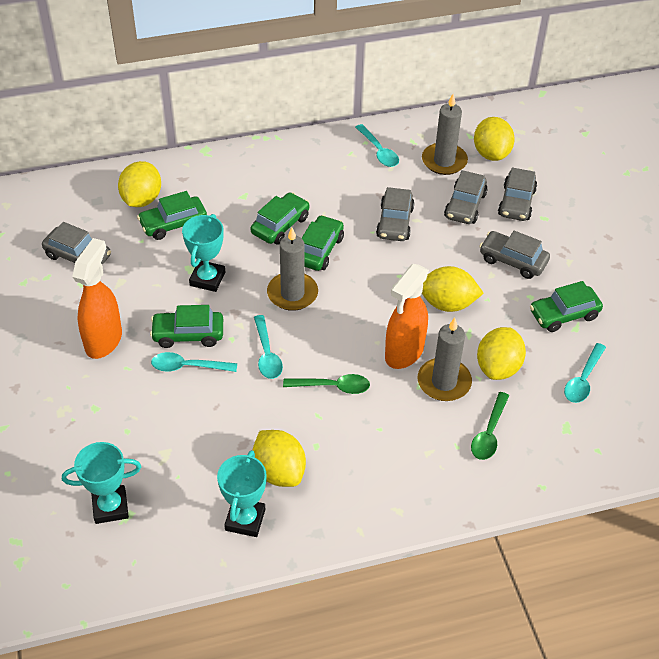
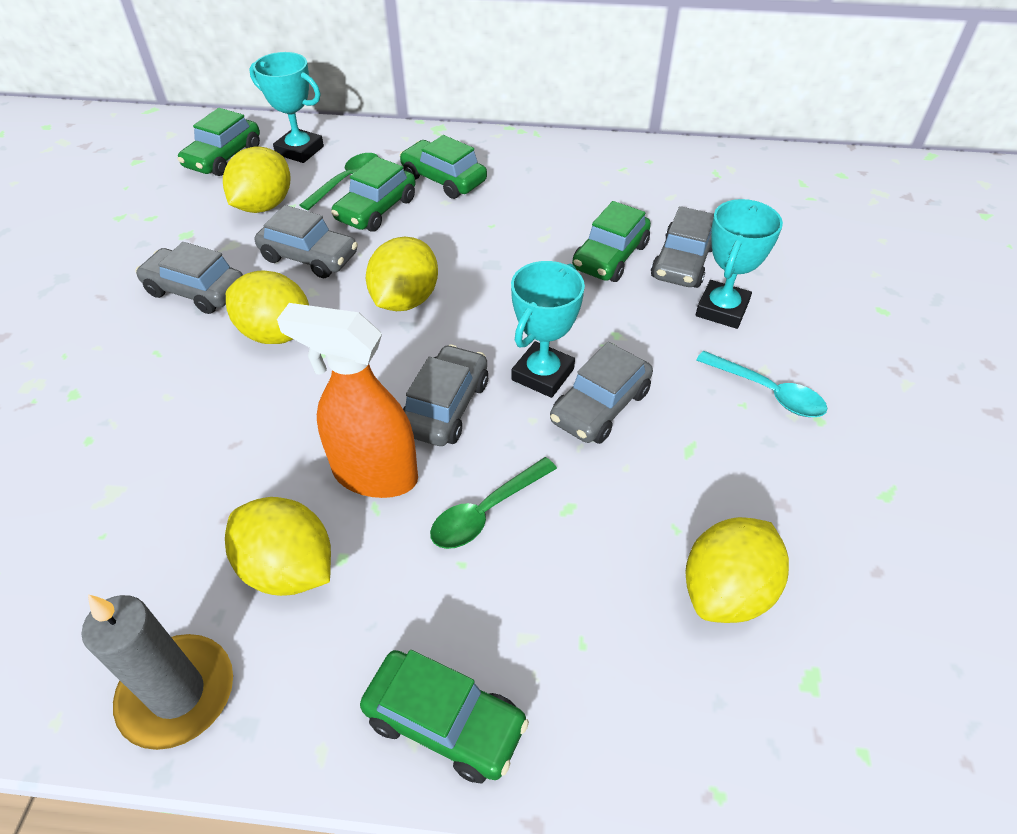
grey candle: [267,227,318,311] [418,317,472,401] [422,94,468,175] = 3 -> [82,594,233,750] = 1
orange spray bottle: [72,238,122,359] [385,264,429,369] = 2 -> [277,303,418,498] = 1
turquoise spoon: [151,352,237,372] [254,315,283,379] [355,124,399,167] [564,343,606,403] = 4 -> [696,351,827,417] = 1

